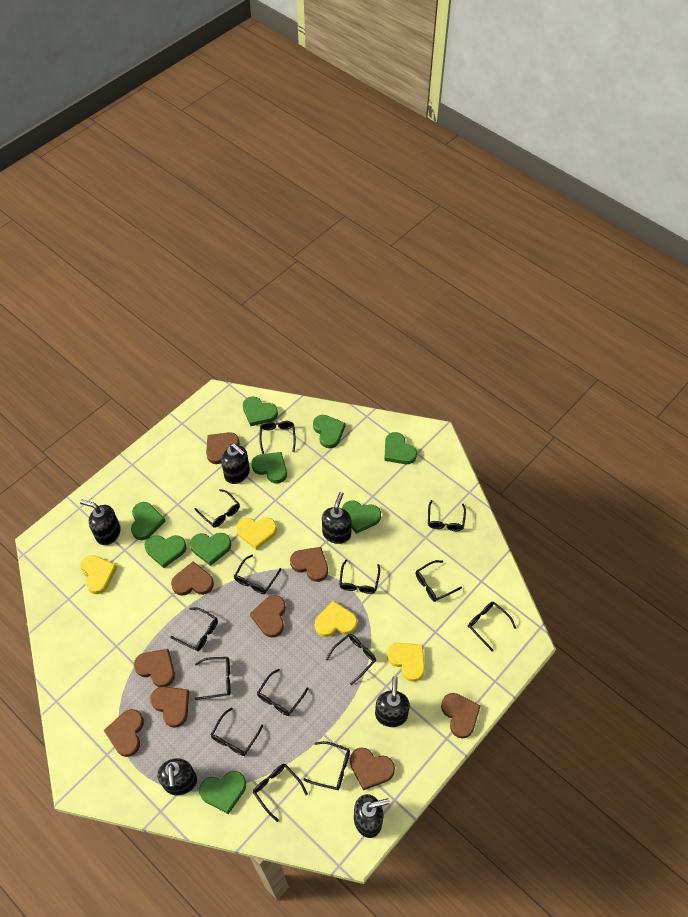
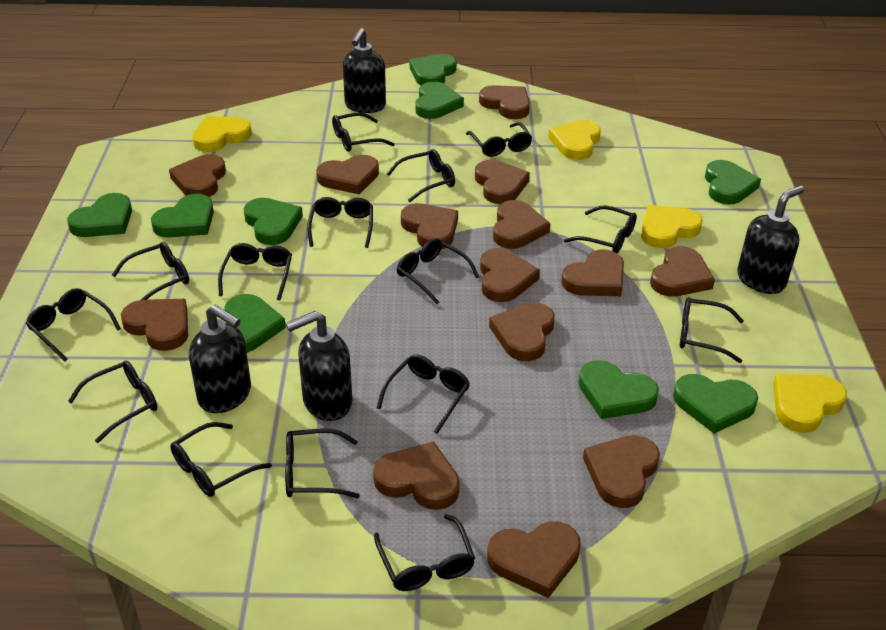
black glasses: [170,607,218,651] [195,489,240,528] [195,657,230,700] [211,707,263,756] [234,555,282,594] [253,764,308,822] [257,669,309,716] [259,421,296,454] [303,741,350,790] [326,634,376,685] [339,560,380,594] [416,560,462,602] [428,500,466,531] [468,602,516,651] = 14 -> [26,288,121,361] [68,360,157,443] [112,242,189,300] [170,422,272,497] [218,243,292,300] [285,428,360,498] [308,197,373,248] [332,112,395,152] [374,514,475,591] [377,355,470,434] [387,149,455,202] [397,238,479,304] [466,122,532,157] [564,205,637,253] [680,297,744,363] = 15
black soap dispenser: [80,500,121,545] [157,758,197,796] [221,443,250,484] [322,492,352,544] [354,794,390,838] [375,676,410,727] = 6 -> [189,305,251,413] [286,311,352,421] [343,28,386,113] [737,185,804,294] = 4
brown heart: [104,709,144,757] [134,649,175,687] [150,686,189,728] [171,562,214,596] [206,432,240,464] [250,595,286,638] [290,547,328,582] [350,747,395,790] [441,693,481,739] = 9 -> [121,299,188,351] [169,154,226,197] [316,155,379,194] [373,441,460,510] [401,203,458,249] [475,160,530,204] [479,85,530,119] [480,248,540,302] [487,521,581,598] [489,302,555,361] [493,200,551,249] [561,249,624,296] [583,435,660,508] [650,246,715,297] = 14

